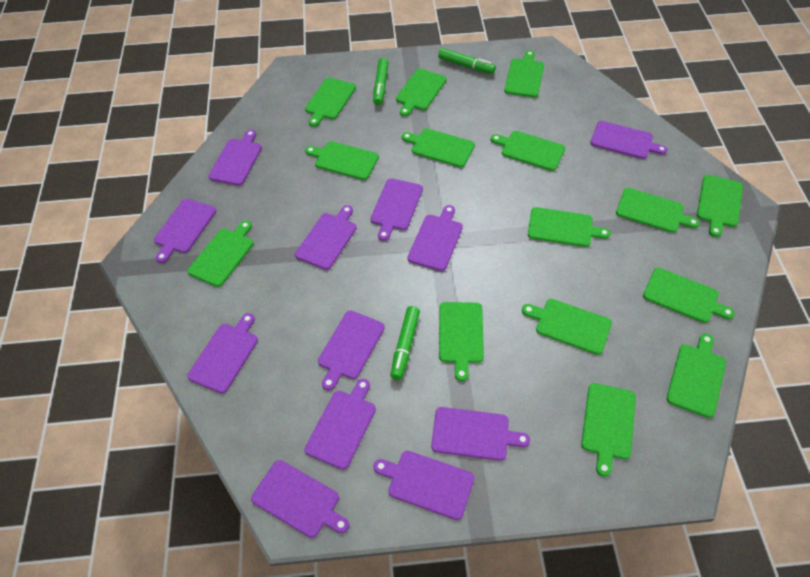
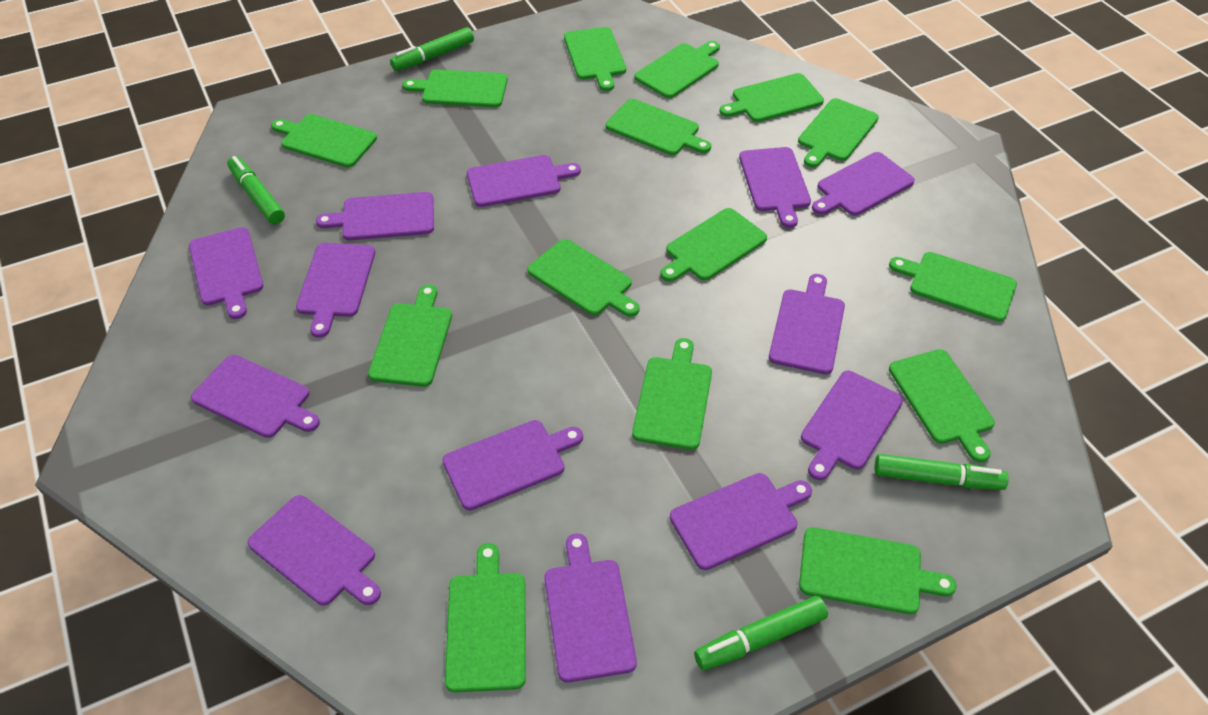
green marker: [373,58,389,105] [391,306,420,380] [438,48,496,74] = 3 -> [227,156,285,224] [390,27,474,71] [694,596,828,670] [874,454,1009,490] = 4
purple cutting board: [154,199,216,263] [187,313,258,394] [208,130,262,186] [251,460,349,538] [295,205,357,270] [304,379,376,470] [318,311,385,391] [371,178,423,241] [373,451,474,520] [407,205,463,271] [431,407,530,461] [590,121,668,159] = 12 -> [189,227,264,319] [191,355,320,438] [248,495,381,606] [296,243,375,338] [316,192,434,240] [442,420,583,510] [467,155,581,207] [544,533,637,682] [670,473,812,570] [739,147,811,228] [769,274,845,374] [801,371,903,480] [812,152,915,216] = 13

